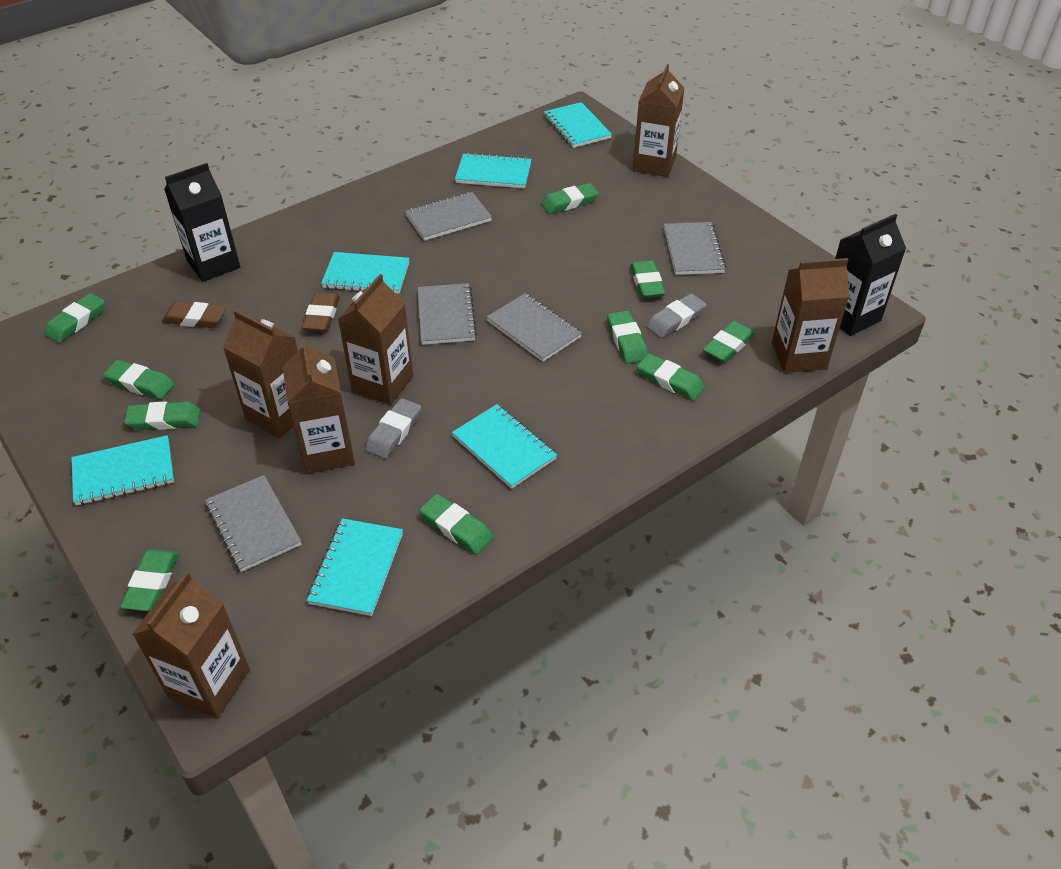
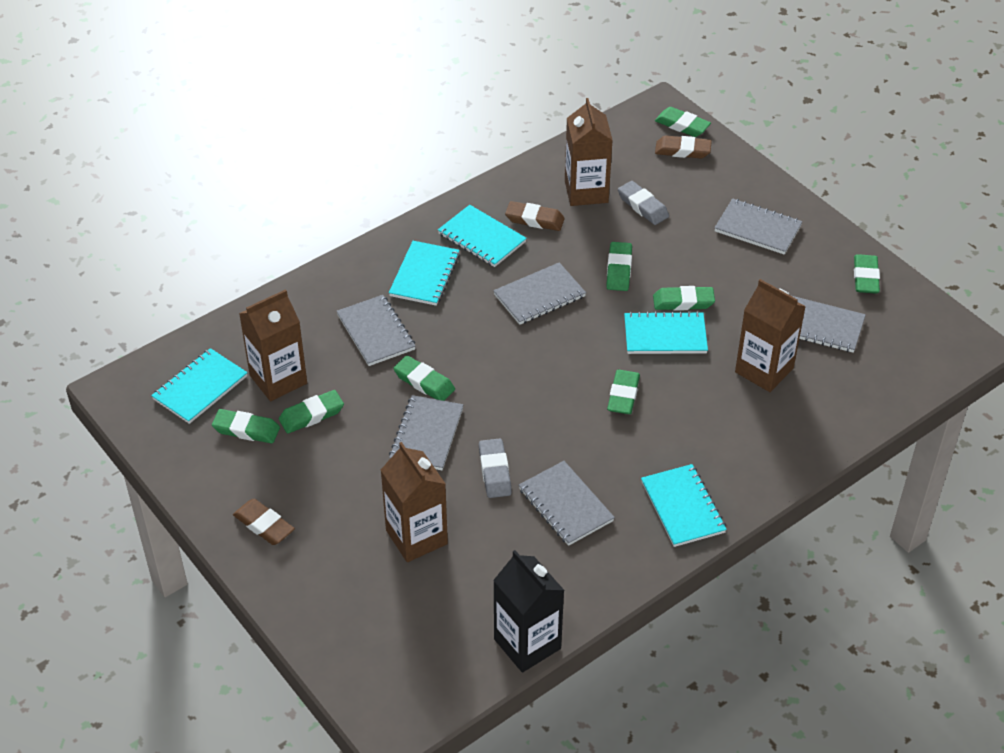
black carton: [164,163,240,282] [835,214,906,336] = 2 -> [493,550,564,673] = 1
brown carton: [133,572,250,718] [223,310,298,439] [282,339,355,474] [338,274,413,405] [633,64,684,177] [772,258,849,373] = 6 -> [239,289,307,401] [381,442,448,562] [565,98,613,206] [735,279,806,392] = 4
brown eraser: [162,301,226,328] [302,292,340,332] = 2 -> [233,499,295,545] [505,201,565,231] [655,136,712,158] = 3
green eraser: [44,293,105,343] [103,360,174,399] [120,549,179,611] [124,401,200,430] [419,494,493,554] [541,183,599,214] [607,311,648,364] [630,260,665,298] [637,354,705,401] [703,321,755,363] = 10 -> [212,409,280,443] [279,390,344,434] [393,356,455,401] [606,242,632,291] [607,370,640,414] [653,286,715,311] [655,107,711,137] [854,254,880,294] = 8
grey notebook: [205,475,301,572] [405,192,492,241] [417,283,477,345] [487,293,582,362] [664,222,726,275] = 5 -> [337,295,416,366] [389,395,463,470] [493,262,586,325] [519,461,615,546] [714,198,802,255] [790,295,866,353] = 6
turquoise notebook: [71,435,174,506] [307,518,403,616] [321,252,410,294] [452,404,557,489] [455,153,531,188] [544,102,612,148] = 6 -> [151,348,248,424] [389,241,460,306] [438,205,527,267] [624,311,708,354] [641,464,727,547] = 5

